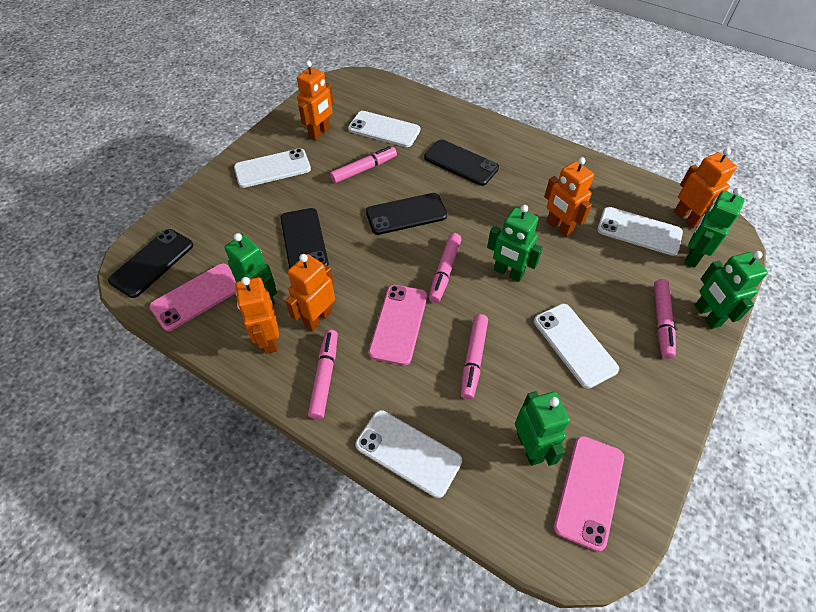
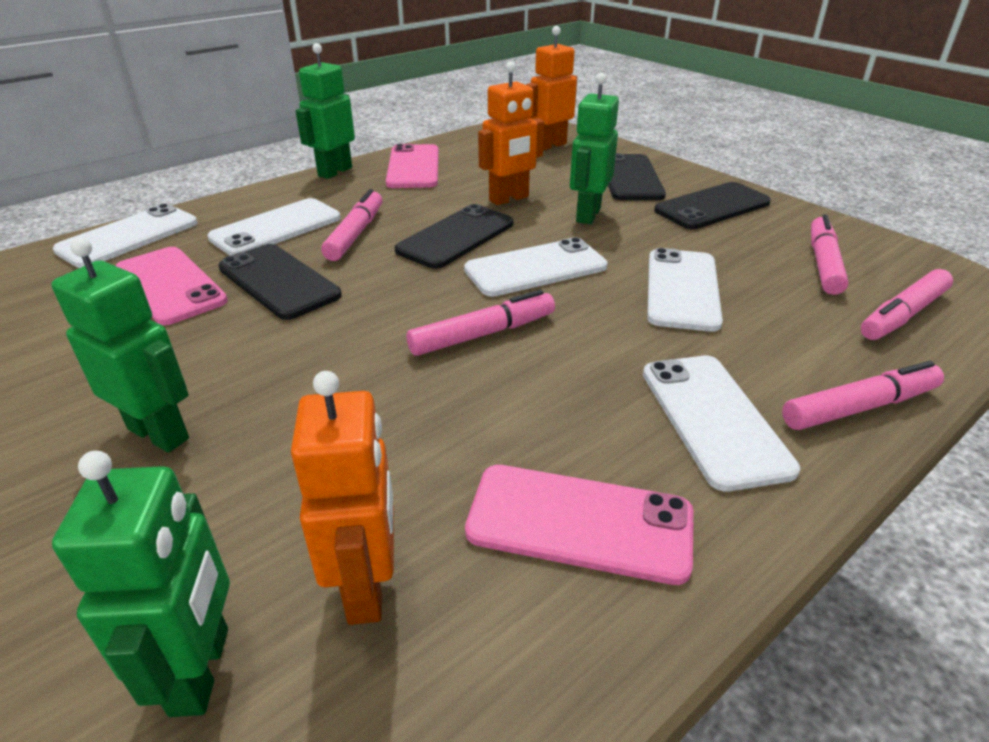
green robot: [225,233,277,306] [487,205,543,282] [515,391,570,466] [684,188,745,268] [695,251,768,329] = 5 -> [51,238,189,453] [52,451,230,717] [295,43,355,179] [570,73,619,224] = 4
orange robot: [235,277,279,354] [285,254,335,331] [297,60,334,140] [544,157,594,237] [674,148,737,229] = 5 -> [291,371,394,625] [478,61,544,205] [526,26,577,151] = 3

